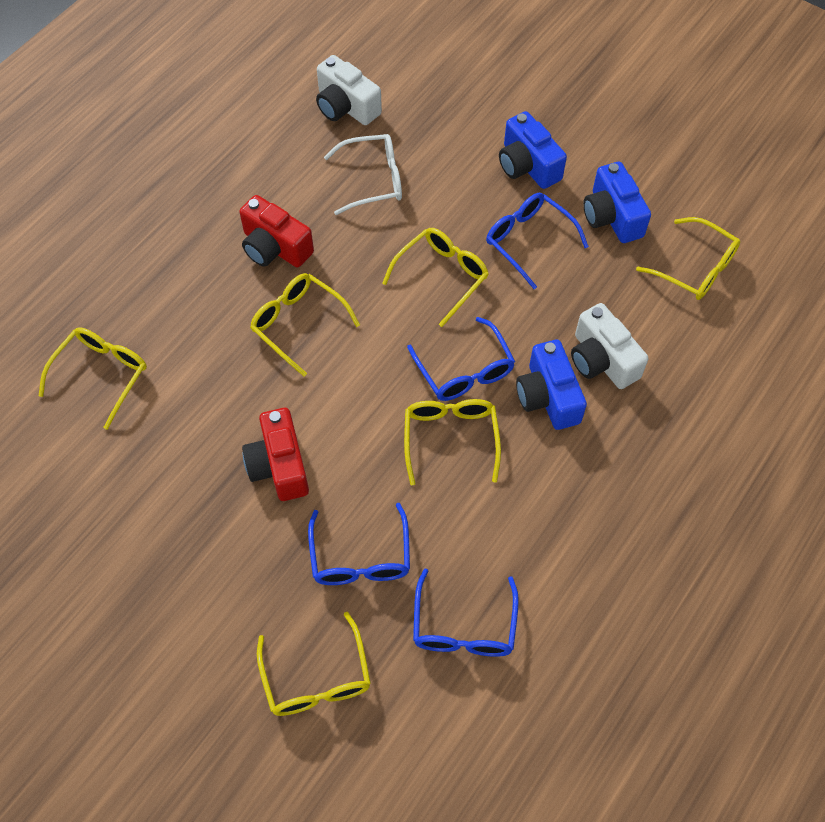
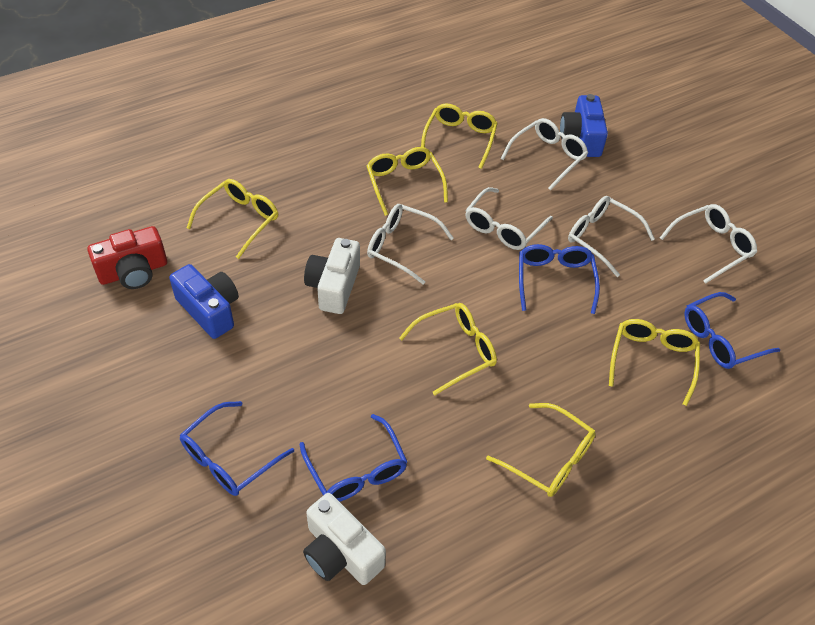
blue camera: [499,111,567,189] [516,340,587,430] [583,162,651,243] = 3 -> [169,264,239,339] [560,94,608,157] = 2
red camera: [239,195,314,267] [242,408,309,501] = 2 -> [87,226,167,289] = 1
white glasses: [324,134,402,215] = 1 -> [367,204,454,285] [465,187,553,250] [501,118,588,191] [568,196,655,277] [660,204,757,284] = 5

